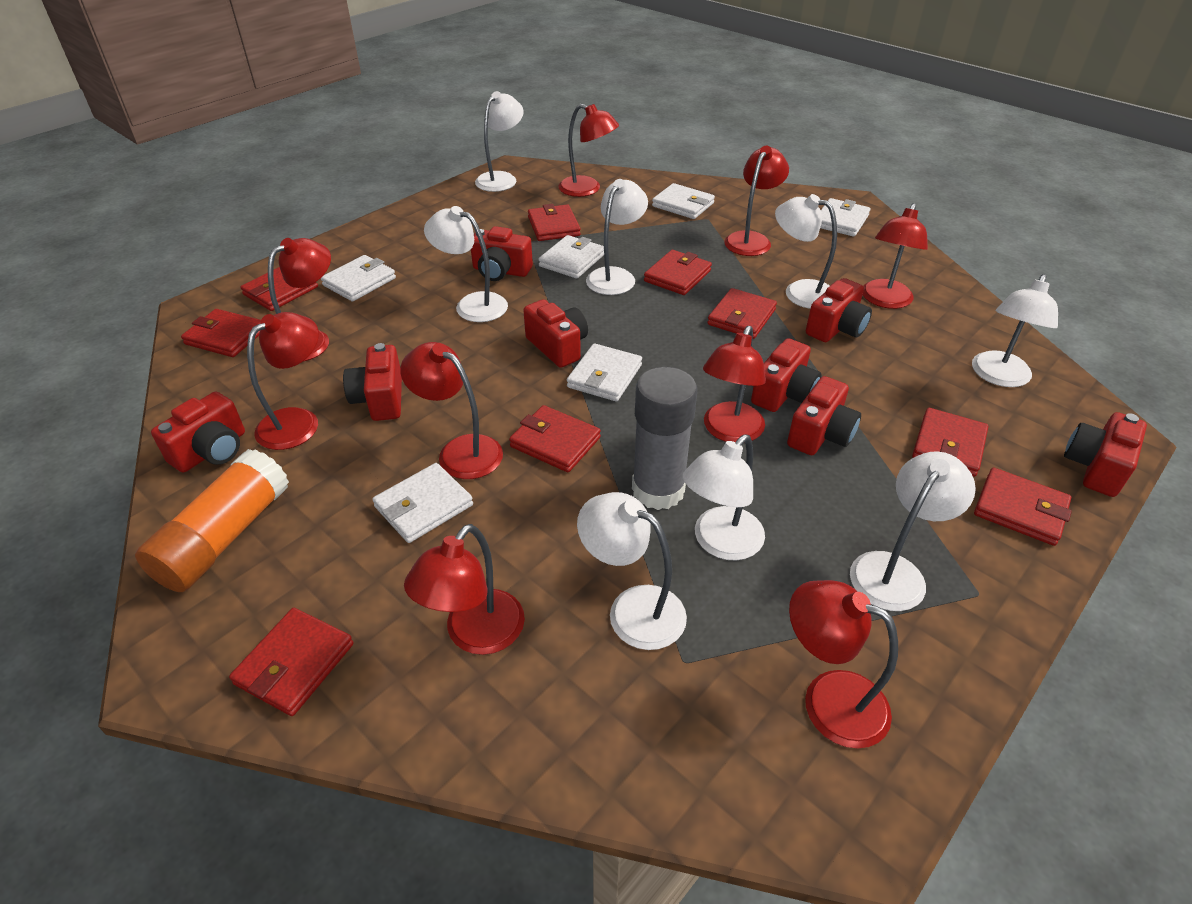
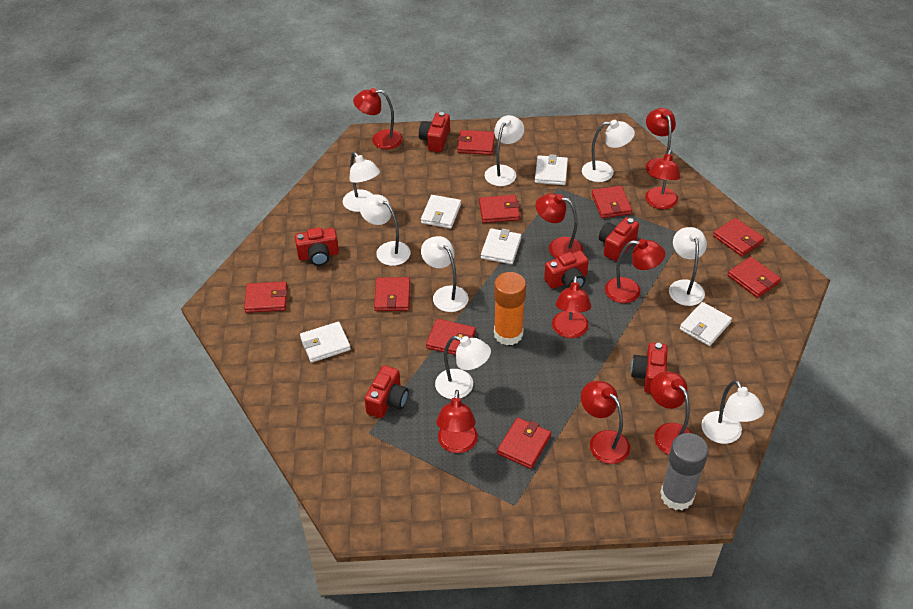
red camera: [151,392,245,473] [343,343,402,421] [471,226,533,281] [523,299,588,368] [751,338,821,412] [787,376,861,455] [806,278,872,342] [1064,412,1147,497] = 8 -> [295,227,339,266] [364,365,409,418] [419,112,450,152] [544,251,589,289] [599,217,639,261] [631,343,668,393] = 6
white wallet: [321,255,396,301] [372,463,473,543] [538,235,604,278] [567,343,642,402] [652,183,715,219] [820,198,871,237] = 6 -> [300,322,351,363] [421,195,461,229] [481,228,521,264] [535,154,568,185] [680,302,732,346] = 5

